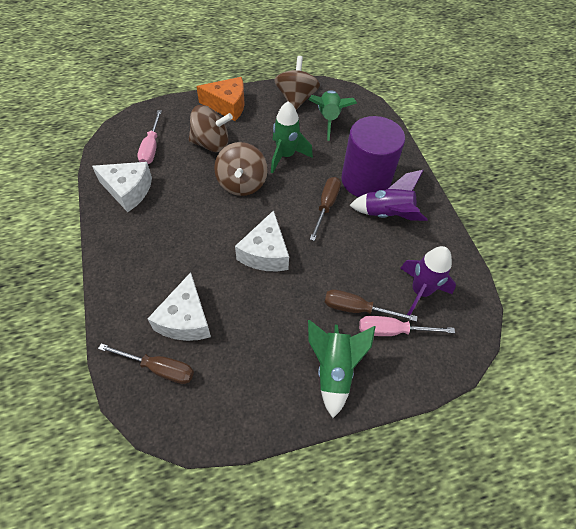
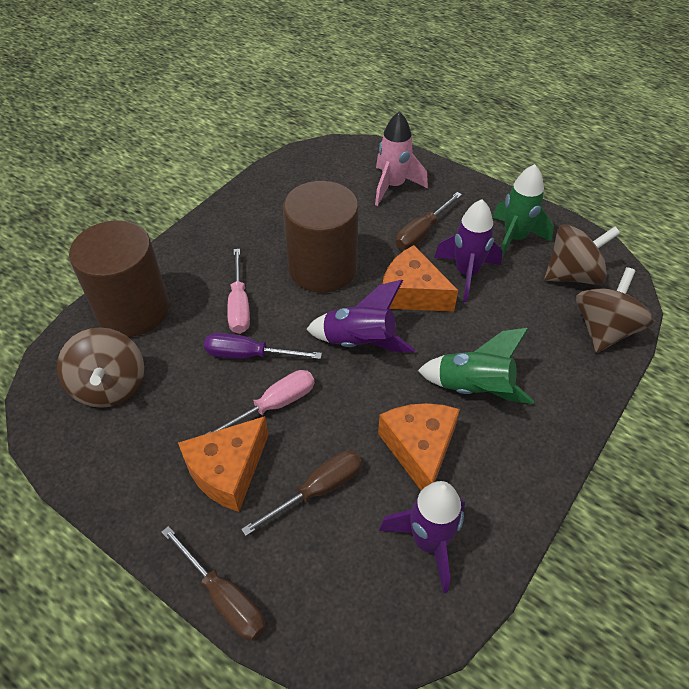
brown cylinder: none = 0 -> [69,220,169,337] [283,181,358,293] = 2
green rocket: [271,101,313,173] [308,90,357,141] [308,320,376,418] = 3 -> [418,328,534,404] [493,164,554,257] = 2
orange cheese: [196,77,245,121] = 1 -> [178,416,269,512] [378,403,460,490] [383,245,458,312] = 3
pink rocket: none = 0 -> [375,112,428,206] = 1
purple cylinder: [341,116,405,197] = 1 -> none = 0
purple rocket: [349,170,427,221] [400,246,456,315] = 2 -> [306,280,415,352] [379,481,465,593] [434,199,503,302] = 3
purple screwdriver: none = 0 -> [204,333,322,359] = 1
white cheese: [92,162,152,212] [147,272,211,341] [235,210,289,271] = 3 -> none = 0

